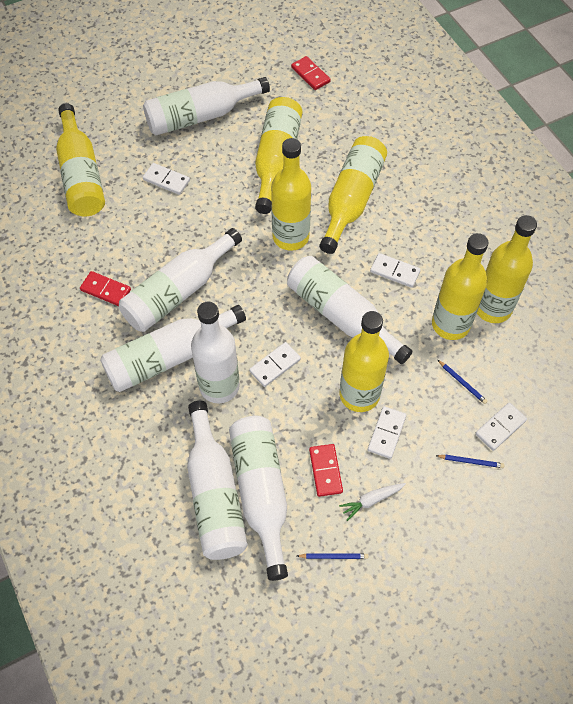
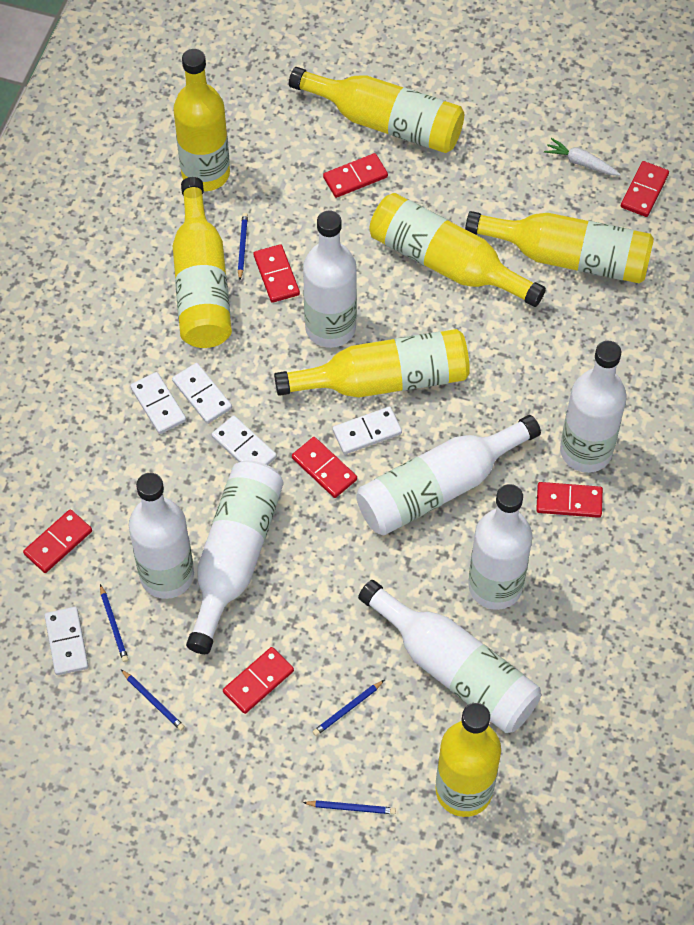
blue pencil: [297,553,368,559] [435,455,504,468] [438,360,488,404] = 3 -> [100,584,129,662] [121,670,185,731] [238,213,248,280] [303,800,396,814] [313,680,384,736] = 5
red domino: [80,271,131,306] [291,56,331,90] [309,444,343,497] = 3 -> [23,509,92,573] [223,647,294,714] [254,244,300,303] [292,437,357,498] [323,153,388,198] [536,482,603,518] [621,161,669,217] = 7

